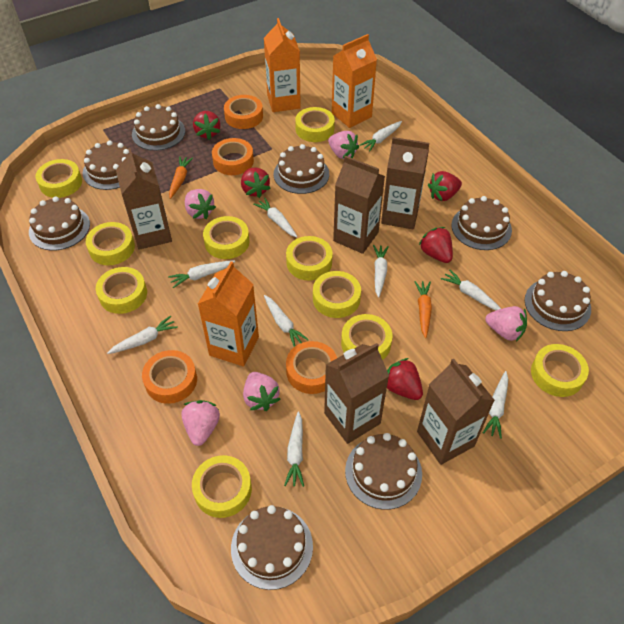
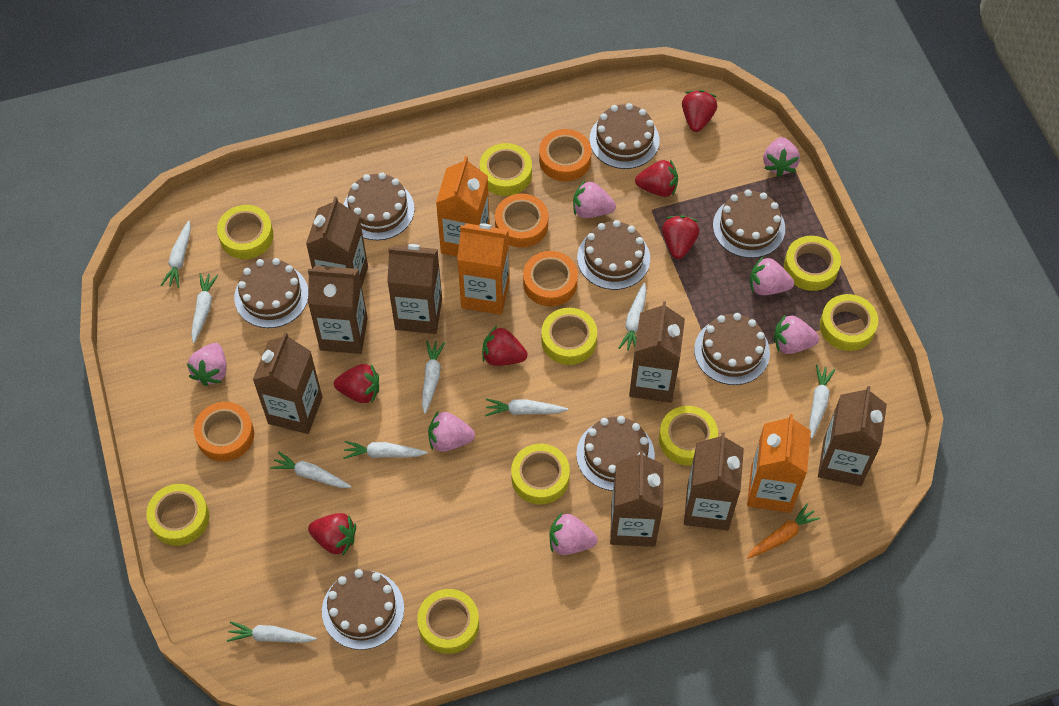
brown carton: [116,148,172,250] [324,343,389,444] [333,156,385,254] [381,137,429,230] [417,359,495,465] = 5 -> [253,332,322,434] [306,197,368,285] [308,266,368,354] [387,244,442,334] [610,451,664,547] [629,301,685,403] [684,433,744,530] [818,386,887,486] = 8
orange carrot: [169,156,193,199] [414,281,432,338] = 2 -> [747,504,820,559] = 1
pink strawberry: [181,400,220,446] [185,189,216,219] [243,372,280,411] [328,131,359,159] [485,306,527,342] = 5 -> [187,343,227,386] [428,411,475,452] [550,513,598,555] [573,180,616,218] [750,257,794,295] [763,137,800,177] [774,314,819,354] = 7
red strawberry: [193,111,220,140] [241,168,270,198] [387,358,423,400] [419,227,453,263] [428,171,462,201] = 5 -> [308,513,356,556] [334,364,379,404] [482,326,528,366] [635,159,678,197] [662,215,700,259] [682,90,717,132] = 6
yellow tape: [36,159,82,198] [86,222,135,265] [96,267,147,314] [192,455,252,518] [203,216,249,259] [286,236,333,281] [295,107,335,142] [313,271,361,318] [341,314,393,360] [531,344,589,397] = 10 -> [146,484,209,546] [217,205,274,259] [417,589,479,654] [479,143,532,196] [511,444,570,505] [541,308,597,365] [659,406,718,466] [784,236,841,291] [820,294,878,351] = 9

